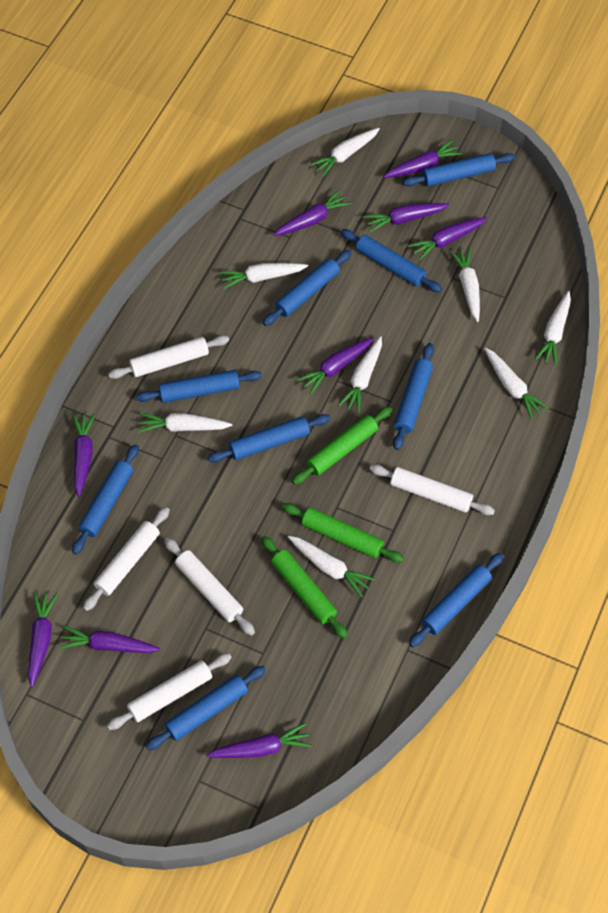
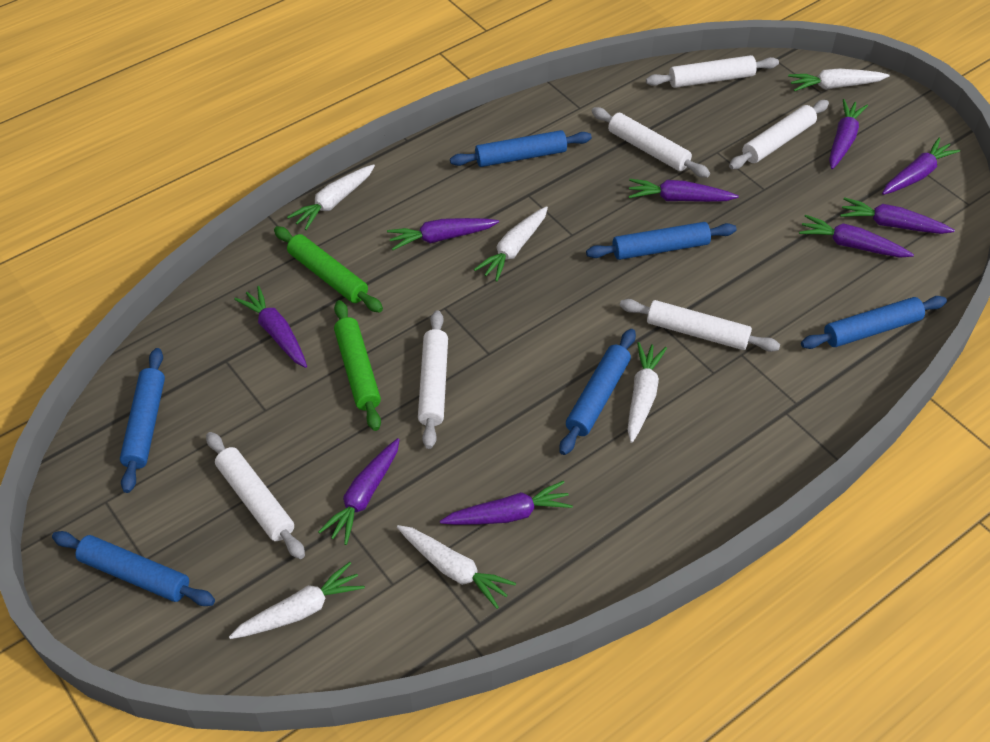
blue rolling pin: [72,444,139,554] [136,370,262,403] [146,666,266,750] [208,414,330,463] [263,250,351,326] [340,229,442,292] [393,343,434,450] [403,153,515,187] [409,553,503,647] = 9 -> [52,531,215,606] [120,348,165,493] [450,130,592,167] [560,329,636,455] [586,222,736,260] [801,296,947,349] = 6
green rolling pin: [261,536,348,639] [282,503,404,563] [292,406,392,485] = 3 -> [274,226,383,312] [334,300,381,431] = 2
white carrot: [138,413,232,433] [219,263,308,289] [288,536,375,598] [309,128,380,177] [338,336,382,413] [449,247,480,322] [485,348,549,420] [535,291,571,366] = 8 -> [229,562,365,639] [287,164,375,230] [397,525,516,609] [474,206,548,282] [627,342,667,443] [788,68,890,92] = 6
white rolling pin: [83,507,170,611] [107,653,232,730] [108,335,229,379] [164,538,255,636] [369,464,495,515] = 5 -> [206,432,305,559] [418,310,448,449] [591,107,710,178] [620,299,780,352] [646,55,779,88] [729,100,829,169] = 6

